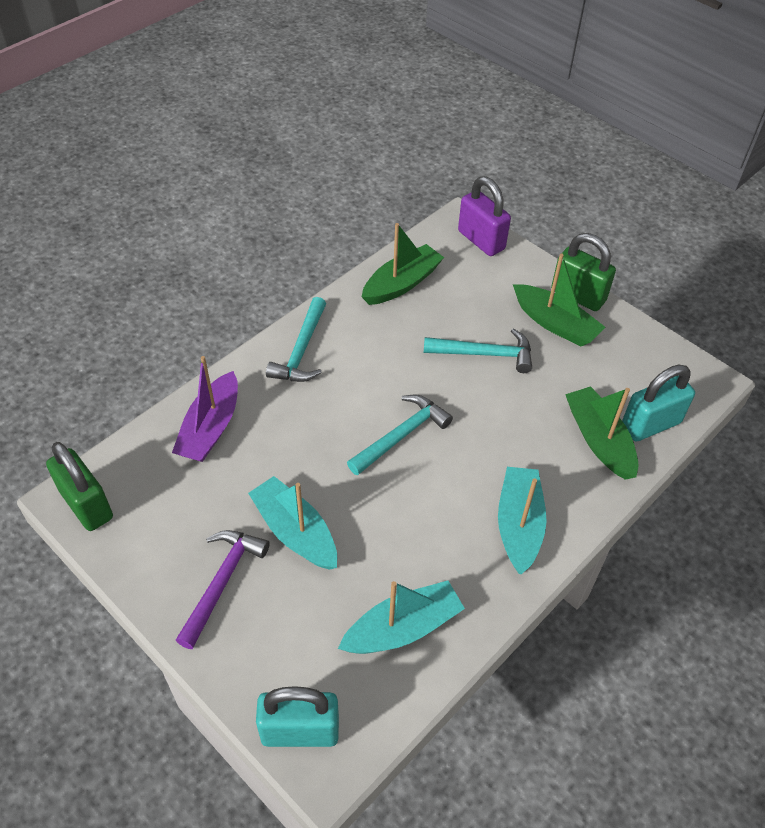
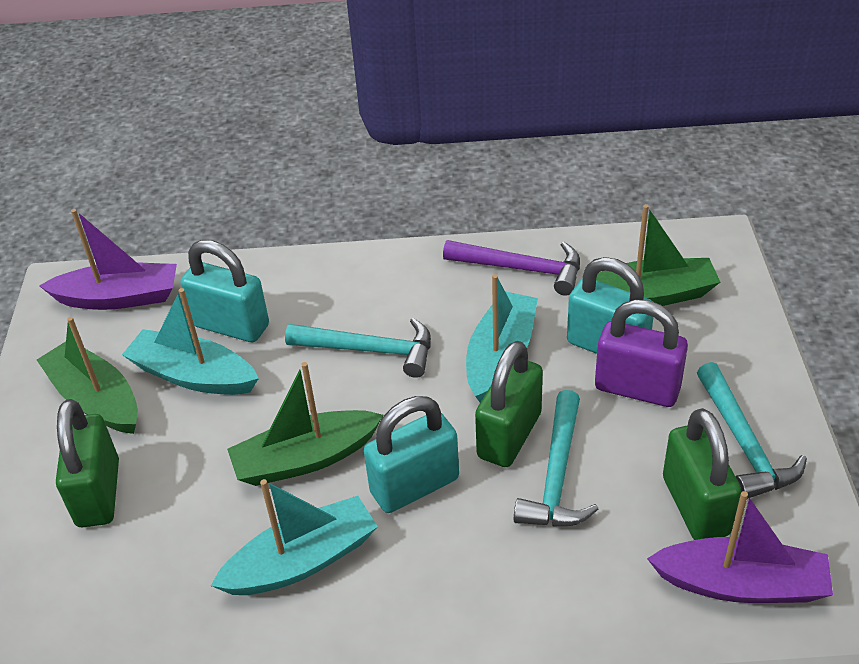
green padlock: [46,442,113,531] [551,233,616,311] = 2 -> [56,399,119,528] [475,341,543,467] [663,408,741,540] = 3
purple boat: [172,356,238,462] = 1 -> [39,209,177,310] [647,491,833,603] = 2
turquoise padlock: [256,686,339,747] [622,365,695,441] = 2 -> [180,240,269,342] [364,396,459,513] [567,257,653,354] = 3

